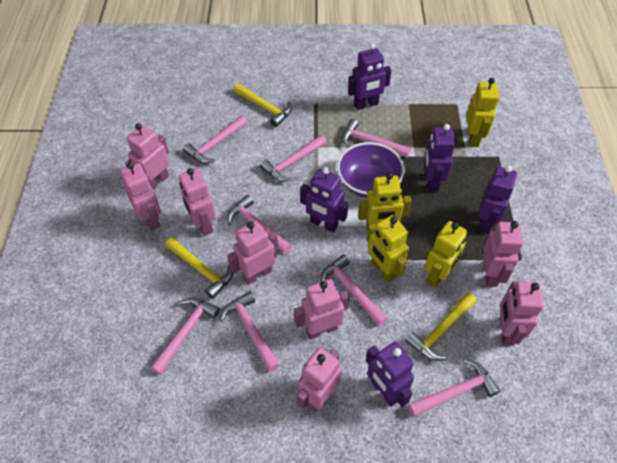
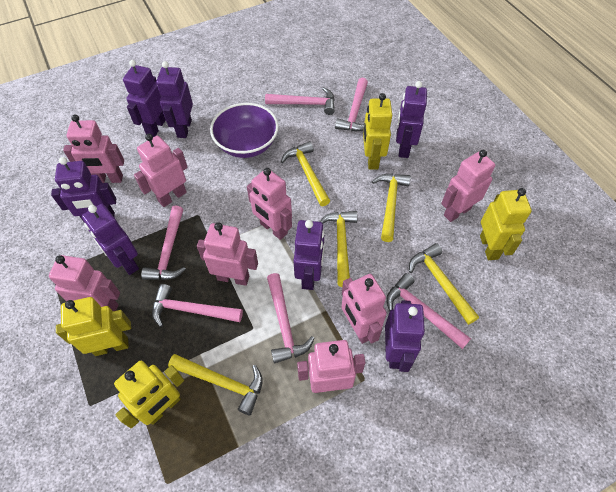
pink hammer: [151,297,220,375] [183,116,247,163] [220,291,280,372] [227,195,292,254] [260,135,327,182] [320,254,388,326] [342,119,411,157] [408,359,500,417] = 8 -> [141,205,186,280] [152,284,243,327] [265,87,334,115] [267,273,315,363] [335,78,368,131] [386,273,471,349] = 6
purple robot: [300,167,348,232] [348,43,391,110] [366,342,414,407] [424,124,455,193] [478,165,517,234] = 5 -> [51,157,116,222] [82,204,139,275] [123,60,166,137] [156,61,193,138] [293,220,324,290] [385,300,425,372] [396,81,427,158] = 7
yellow hammer: [165,237,233,299] [233,83,292,127] [405,293,477,361] = 3 -> [168,354,263,415] [281,141,330,206] [320,211,357,287] [372,174,411,242] [409,243,479,325] = 5

